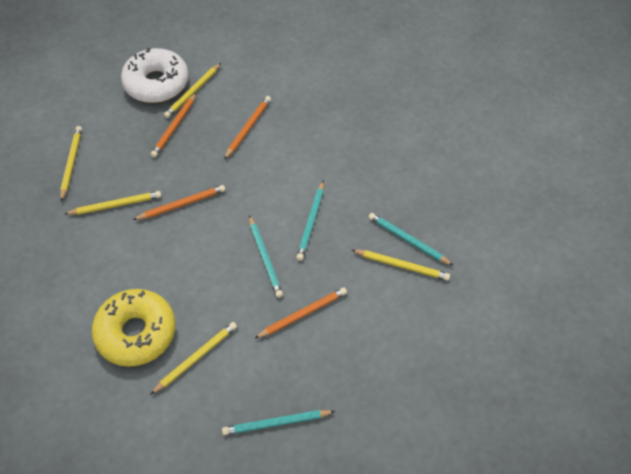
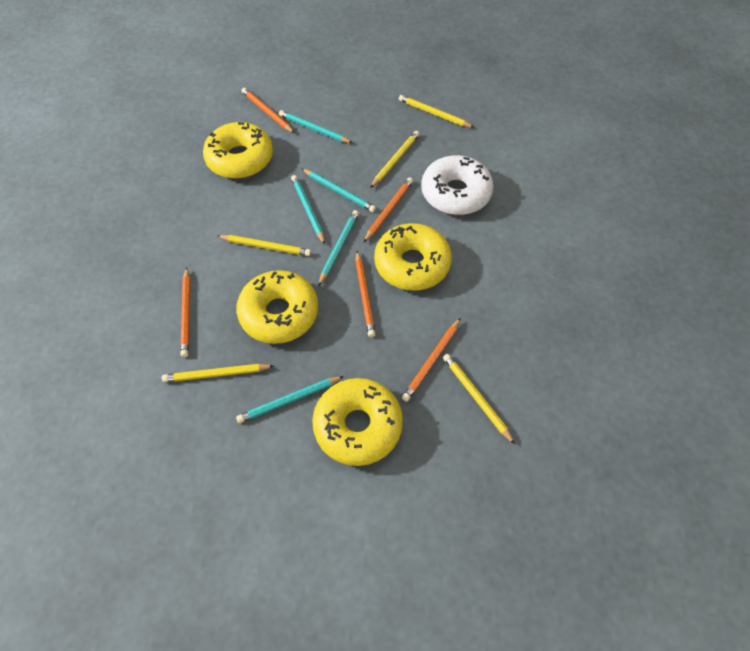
orange pencil: [133,185,225,220] [151,93,197,158] [224,96,271,159] [254,287,347,339] = 4 -> [180,267,190,357] [241,88,294,133] [355,251,375,337] [363,177,413,243] [402,318,461,402] = 5
turquoise pencil: [222,410,335,435] [249,215,283,298] [296,180,324,261] [369,213,454,266] = 4 -> [236,376,344,423] [279,110,352,143] [291,175,325,244] [302,169,376,212] [318,210,359,286] = 5
yellow donut: [91,289,175,367] = 1 -> [203,122,273,178] [236,270,318,344] [312,378,403,466] [374,223,452,291] = 4

